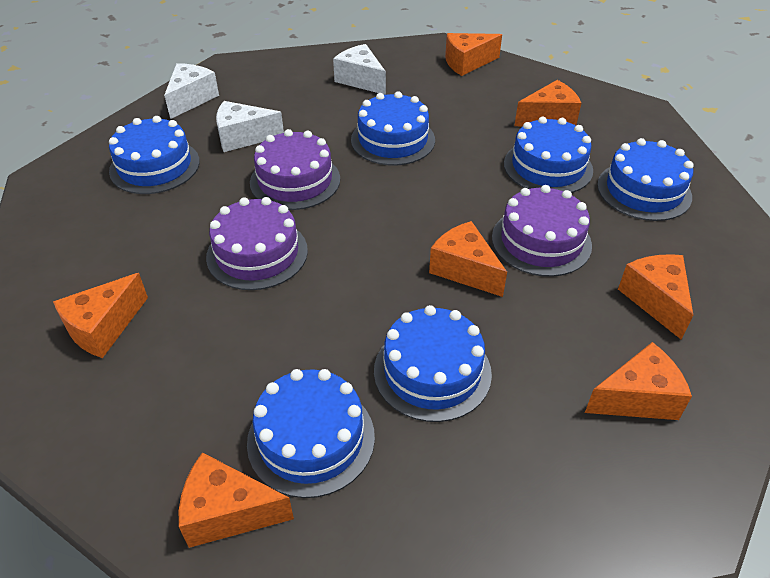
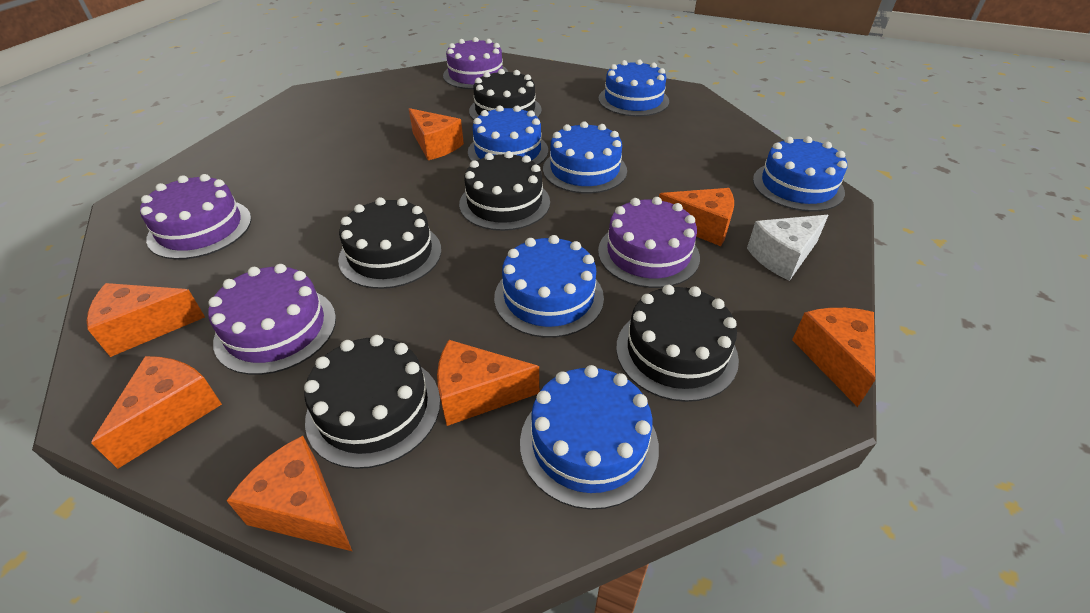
black cake: none = 0 -> [304,335,440,469] [338,197,441,289] [459,151,550,231] [469,69,542,120] [616,285,739,402] = 5
purple cake: [206,197,308,290] [250,129,340,210] [492,185,592,277] = 3 -> [140,174,252,259] [208,264,336,375] [443,37,508,89] [598,197,700,288] = 4
white cheese: [164,63,219,119] [216,101,284,152] [333,44,386,95] = 3 -> [747,215,828,281] = 1

